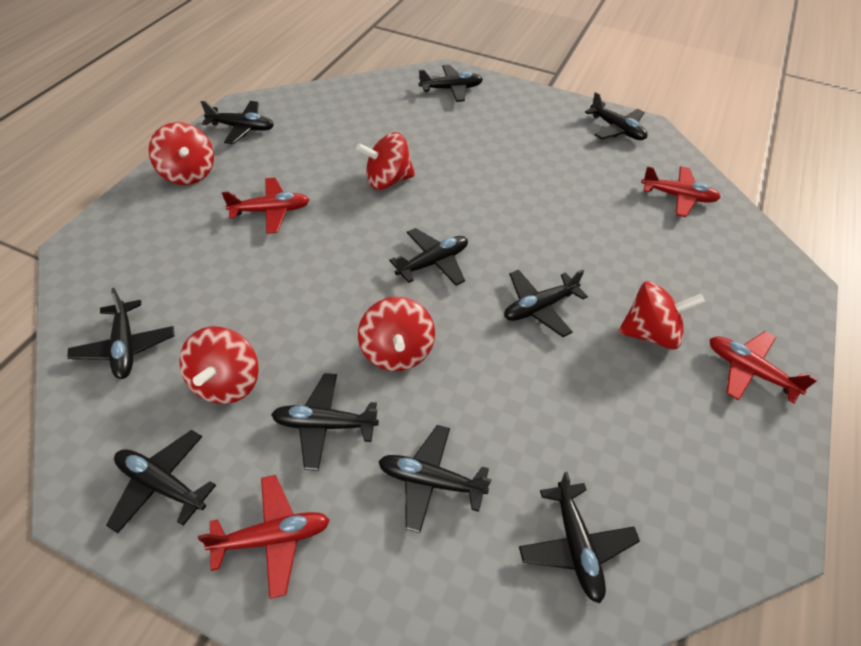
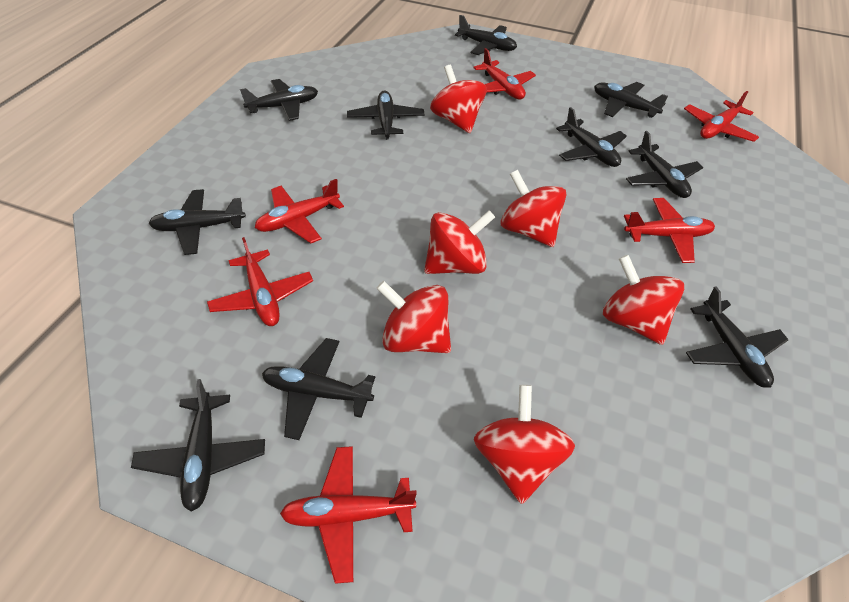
red plane: [198,475,330,599] [222,177,309,234] [641,166,721,217] [710,331,818,403] = 4 -> [207,237,313,326] [255,179,344,243] [280,446,417,584] [473,48,536,99] [624,198,715,263] [684,91,759,142] = 6
red spinning top: [149,122,214,185] [180,327,259,404] [356,132,415,190] [358,297,435,371] [618,281,705,349] = 5 -> [377,281,451,353] [424,210,495,274] [430,65,487,133] [474,385,575,504] [501,170,566,247] [603,255,684,345] = 6

